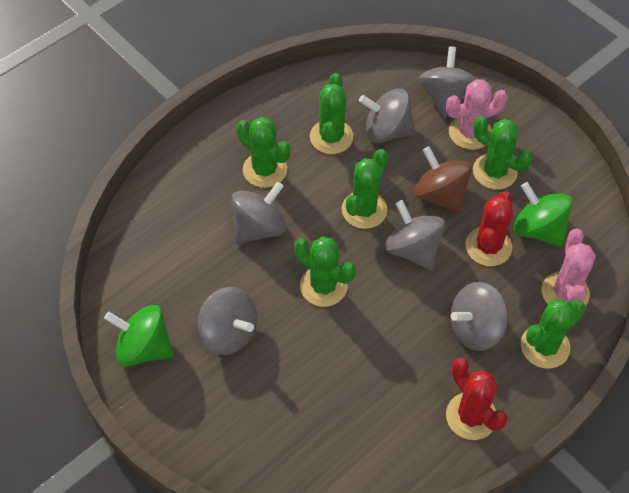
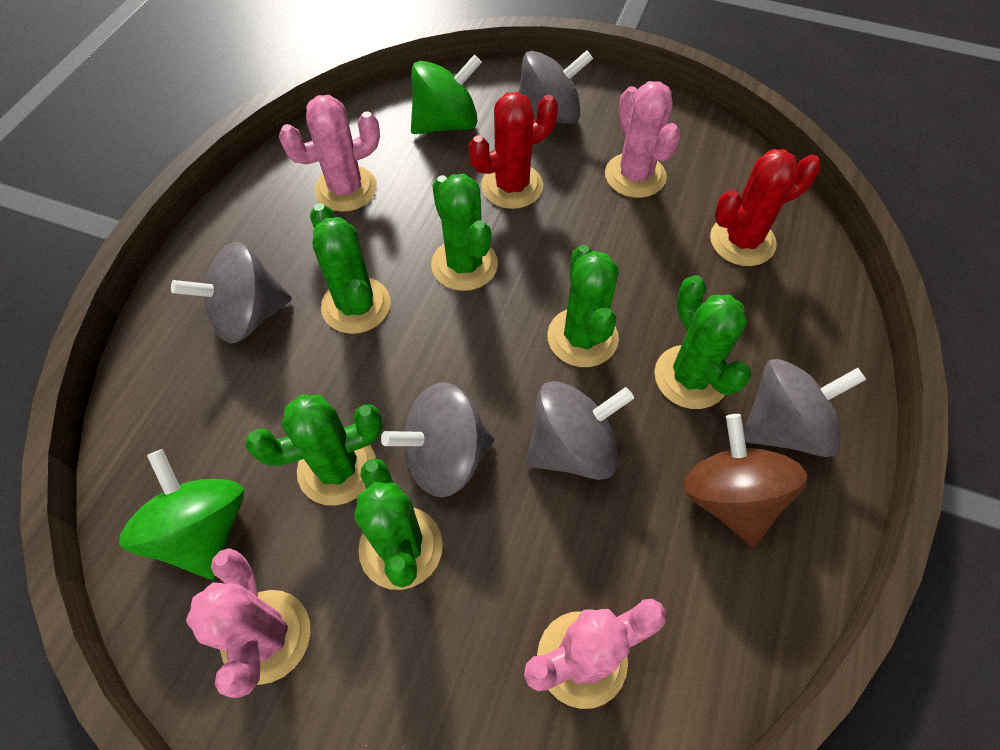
grey spinning top: [198,287,257,355] [231,182,286,244] [359,89,416,143] [385,200,445,270] [419,46,476,118] [450,282,508,351] = 6 -> [171,242,292,344] [381,382,494,497] [519,50,593,124] [526,381,634,480] [743,359,867,457] = 5
pink cactus: [446,79,508,150] [542,229,596,306] = 2 -> [186,548,310,698] [279,95,380,212] [524,599,667,709] [605,81,681,198] = 4

